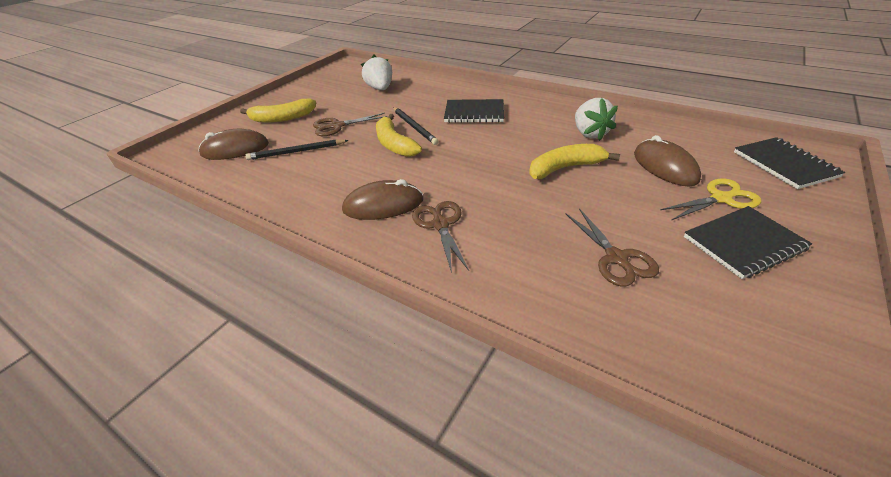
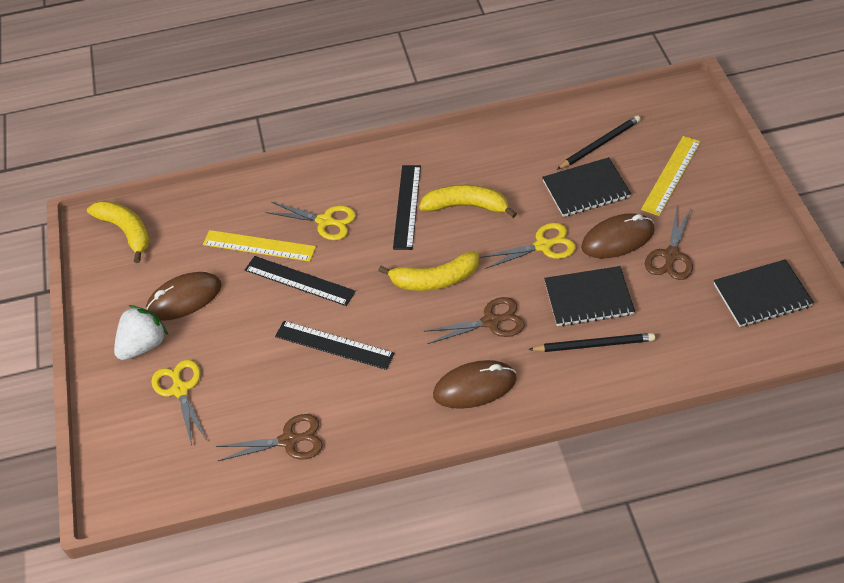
black ruler: none = 0 -> [245,256,356,306] [275,321,395,370] [393,165,421,250] = 3
white strawberry: [361,55,392,90] [575,98,618,141] = 2 -> [114,305,168,360] = 1
yellow ruler: none = 0 -> [203,230,316,262] [641,136,701,216] = 2
yellow scissors: [660,178,761,220] = 1 -> [152,360,206,446] [265,202,356,240] [480,223,576,269] = 3

